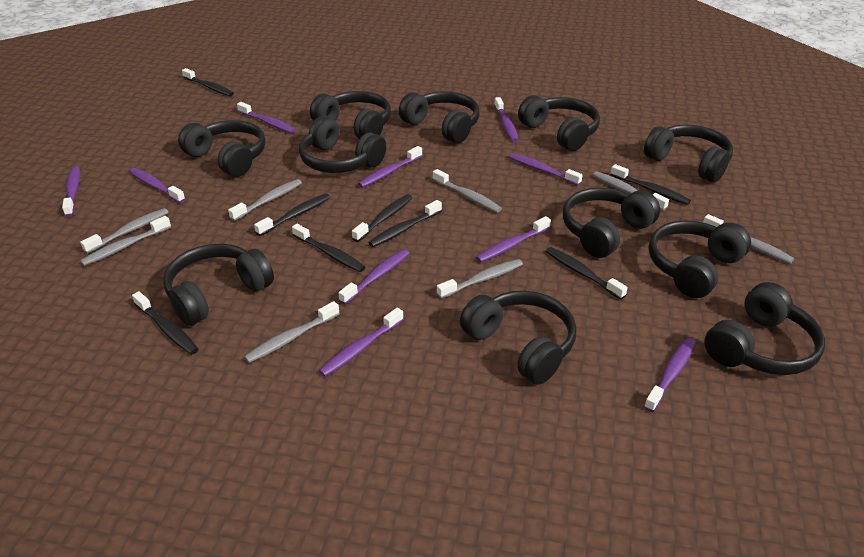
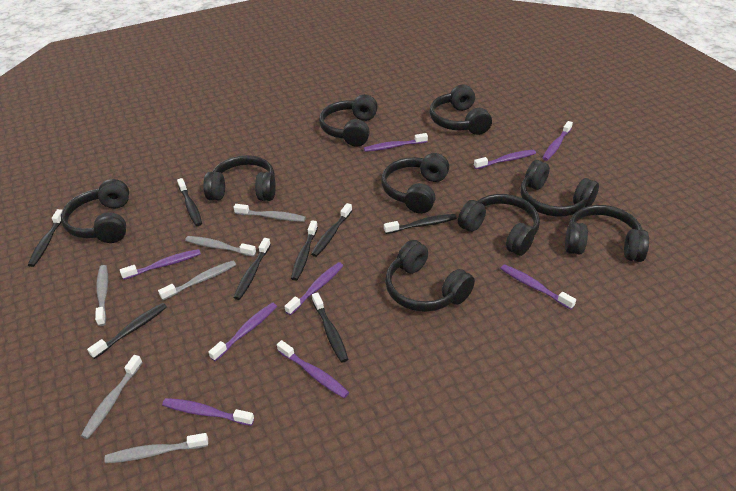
black headphones: [163,244,274,326] [178,120,266,177] [299,116,386,173] [310,91,391,139] [399,91,480,143] [460,291,577,385] [518,95,600,151] [563,187,660,258] [644,124,733,182] [648,220,751,298] [704,282,825,375] = 11 -> [61,179,129,243] [203,155,276,201] [319,94,378,147] [381,153,449,214] [385,240,475,312] [429,85,492,135] [458,194,540,256] [520,160,599,217] [565,205,649,262] = 9
grey toothbrush: [80,208,169,254] [80,216,171,266] [228,179,302,221] [244,301,340,363] [433,169,502,213] [437,259,523,299] [593,171,669,211] [703,214,794,264] = 8 -> [81,355,143,439] [95,265,108,326] [104,433,208,463] [158,260,236,300] [185,236,256,257] [234,204,306,222] = 6
purple toothbrush: [62,167,80,217] [129,168,185,203] [237,102,296,133] [319,308,404,377] [338,249,409,304] [358,146,423,188] [476,216,551,263] [494,97,518,142] [508,153,583,186] [644,338,696,412] = 10 -> [120,249,201,280] [162,398,254,426] [208,302,277,361] [277,340,349,398] [285,262,343,315] [364,133,428,152] [474,150,536,169] [500,264,576,310] [542,121,573,161] = 9

